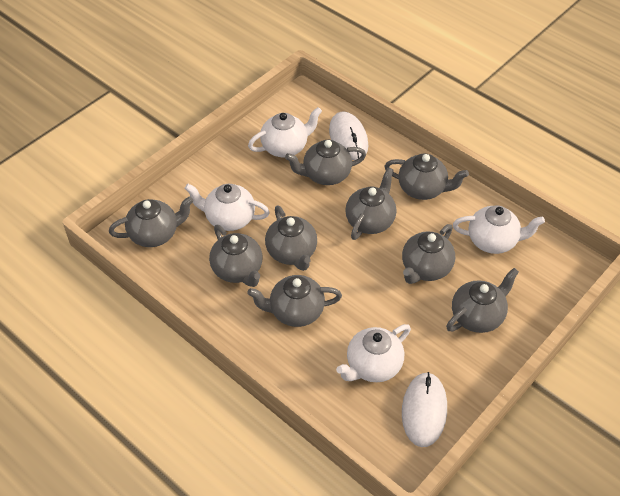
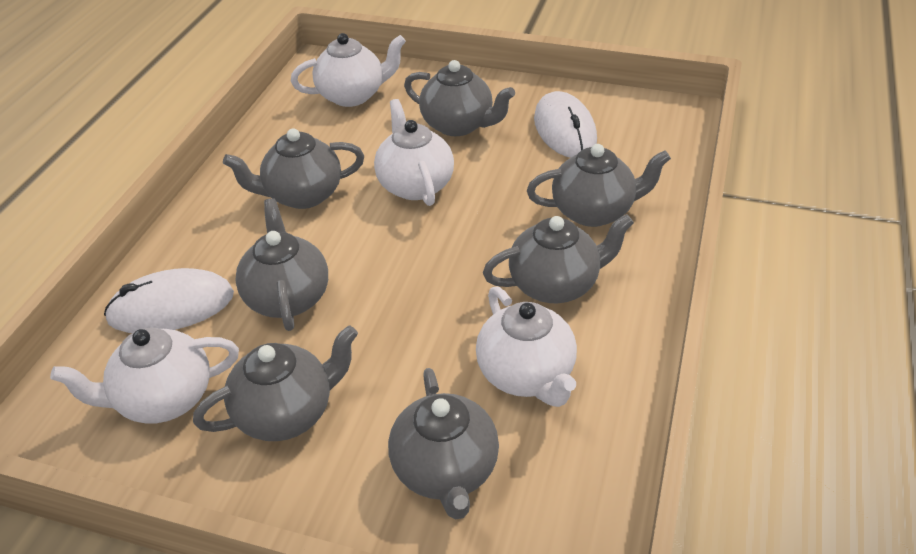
grey teapot: [109,196,194,247] [209,225,263,287] [247,275,342,327] [265,205,317,271] [285,140,366,185] [345,167,396,240] [384,153,469,200] [402,224,455,284] [446,268,519,333] = 9 -> [193,325,358,441] [223,128,364,209] [236,198,328,331] [388,368,499,519] [404,60,515,136] [483,214,634,303] [527,144,671,227] = 7

